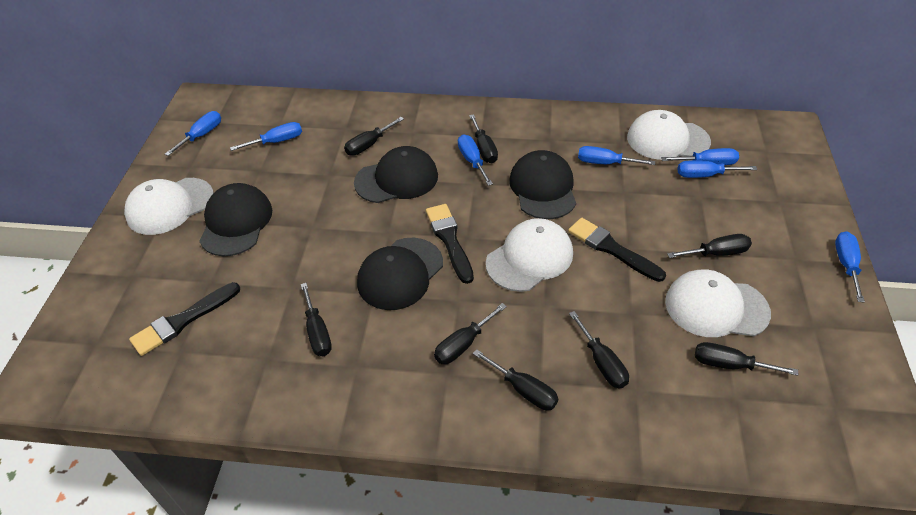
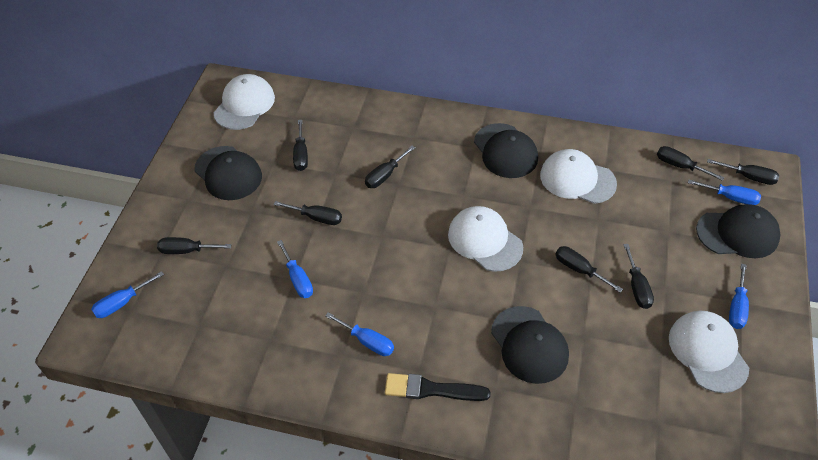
black brush: [129,282,240,356] [426,204,474,284] [568,218,666,282] = 3 -> [385,373,491,401] = 1
blue screwdriver: [165,111,221,156] [230,122,302,151] [458,135,493,186] [578,146,655,165] [661,148,739,165] [678,160,757,178] [835,231,865,302] = 7 -> [91,271,164,318] [277,240,313,298] [325,312,394,356] [688,180,761,205] [729,264,749,329] = 5

